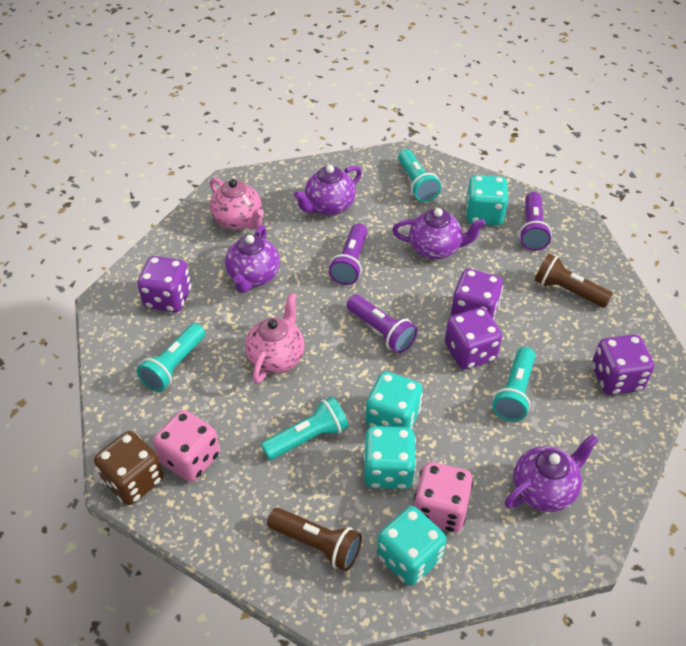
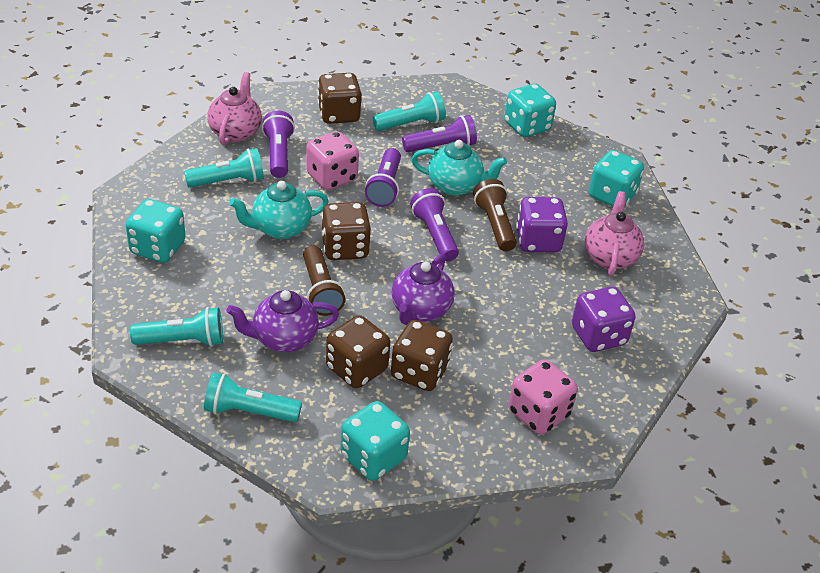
brown dice: [94,431,164,505] = 1 -> [317,73,361,124] [321,202,371,260] [326,315,390,388] [391,320,453,391] = 4
purple dice: [137,256,191,313] [445,307,502,370] [451,269,503,320] [592,335,654,395] = 4 -> [516,197,568,253] [572,287,636,352] = 2
purple flashlight: [329,223,368,285] [347,295,417,353] [519,192,552,251] = 3 -> [262,111,295,178] [365,148,401,207] [402,115,477,152] [410,188,459,261] = 4
purple teapot: [225,225,280,293] [294,165,362,215] [392,208,486,259] [505,434,598,512] = 4 -> [226,290,339,352] [392,254,454,325] = 2
turquoise teapot: none = 0 -> [229,181,329,239] [411,140,507,196] = 2

